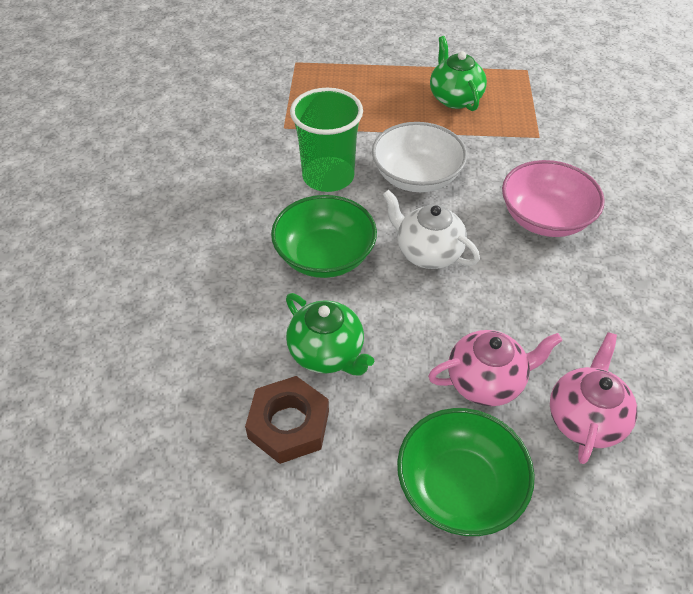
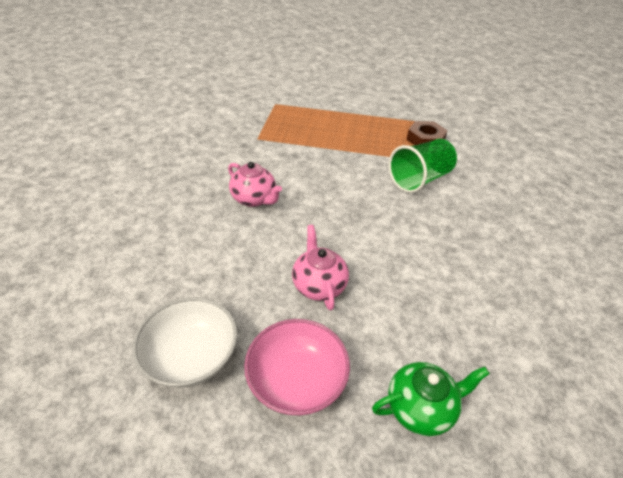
green bowl: [271,195,377,278] [397,408,535,536] = 2 -> none = 0
green teapot: [286,293,375,376] [430,36,487,111] = 2 -> [372,362,490,436] = 1
white teapot: [383,190,480,269] = 1 -> none = 0

